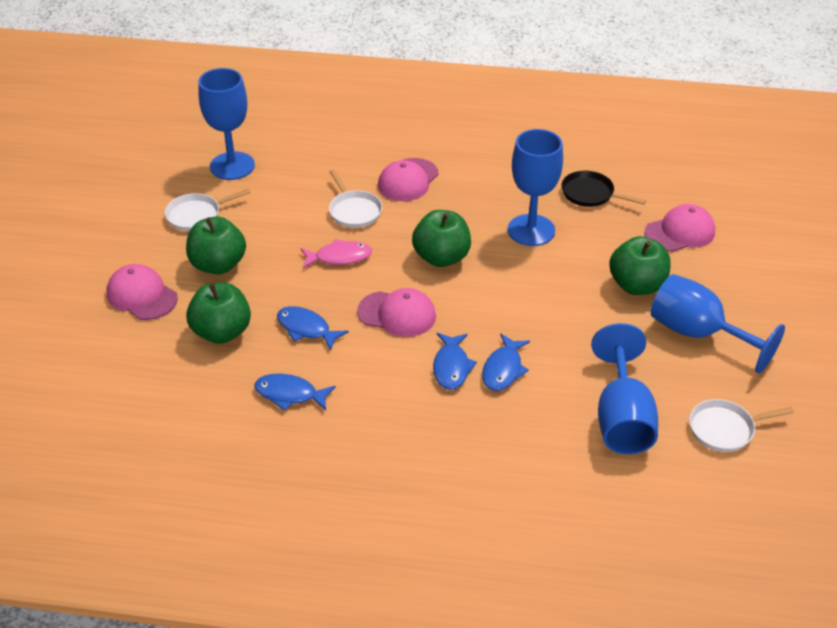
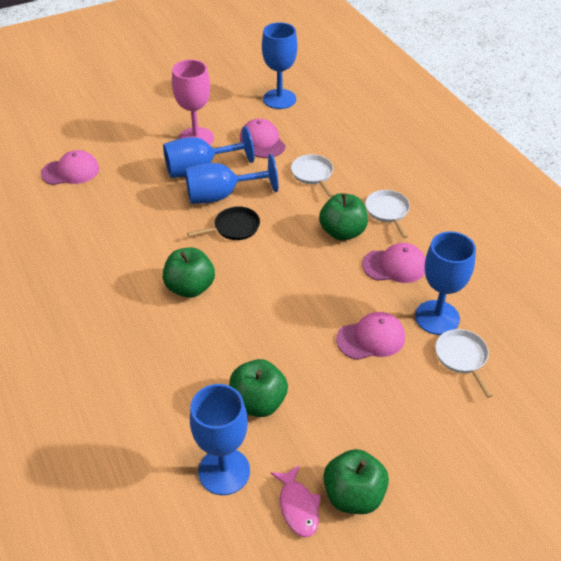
blue fish: [254,374,336,411] [277,306,349,351] [433,333,477,390] [482,333,530,391] = 4 -> none = 0
blue goblet: [198,68,255,180] [508,129,563,246] [591,323,658,454] [651,274,785,374] = 4 -> [163,126,254,178] [185,154,278,204] [190,384,250,495] [262,22,297,109] [415,232,476,335] = 5
pink goblet: none = 0 -> [172,60,214,145] = 1

